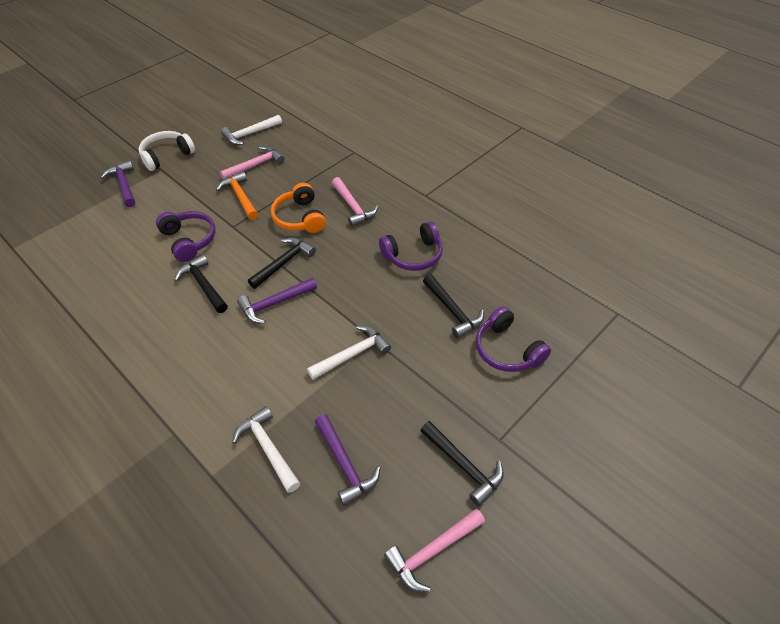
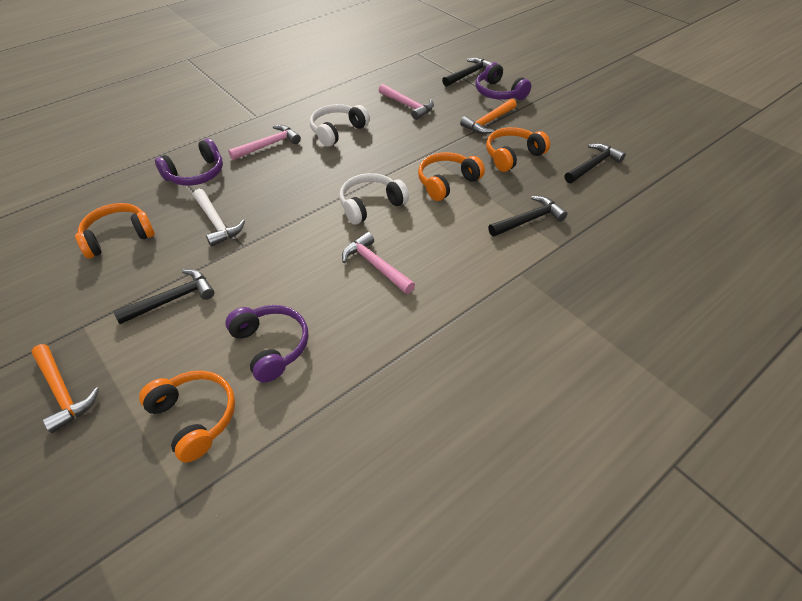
orange hammer: [216,171,258,220] = 1 -> [31,344,99,433] [460,99,517,134] = 2
orange headphones: [271,183,326,233] = 1 -> [75,203,155,259] [139,370,235,462] [418,152,485,201] [486,127,550,172] = 4
purple hammer: [101,160,135,207] [237,278,317,324] [315,414,380,506] = 3 -> none = 0
white hammer: [221,115,282,145] [232,406,300,493] [307,326,391,380] = 3 -> [193,189,245,247] = 1
white headphones: [139,131,195,171] = 1 -> [310,104,370,146] [339,173,409,224] = 2

